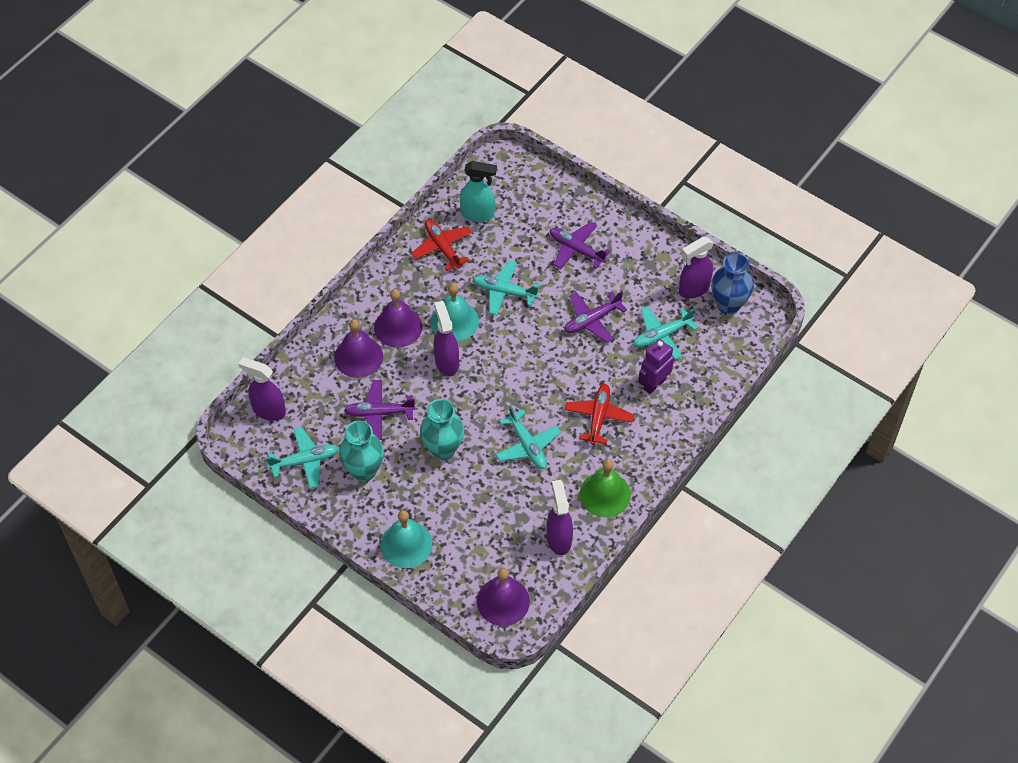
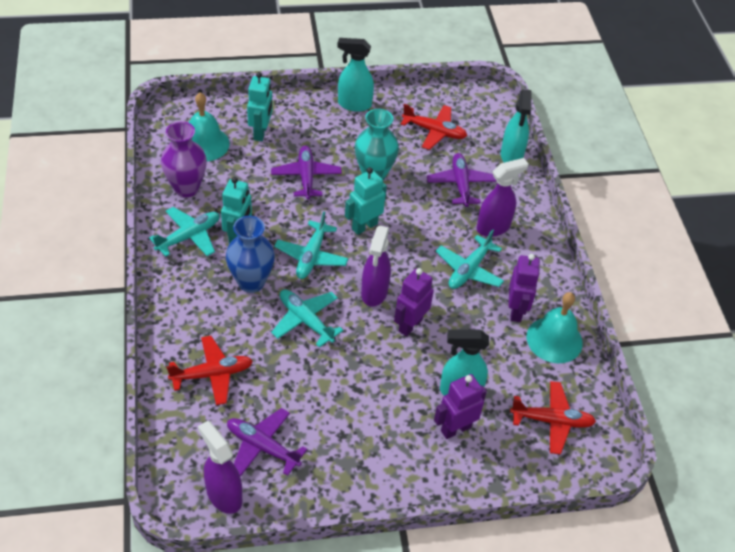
green bell: [580,459,631,517] = 1 -> none = 0
purple bell: [334,319,383,378] [374,289,422,348] [477,568,530,626] = 3 -> none = 0
purple robot: [638,339,674,394] = 1 -> [394,268,434,336] [434,374,487,439] [508,254,540,322] = 3
purple spray bottle: [238,357,286,421] [434,301,459,376] [547,480,573,555] [679,237,714,299] = 4 -> [198,421,242,514] [361,226,391,307] [477,158,529,237] = 3
purple vase: none = 0 -> [161,121,207,197] = 1
red plane: [411,219,472,271] [565,384,634,445] = 2 -> [166,336,253,405] [400,104,467,150] [510,381,596,455] = 3
turquoise robot: none = 0 -> [221,177,252,244] [247,72,273,141] [345,167,387,235] = 3
turquoise spray bottle: [460,161,497,222] = 1 -> [337,38,374,112] [440,330,489,396] [501,89,532,163] = 3
turquoise vase: [339,421,384,482] [420,399,464,460] = 2 -> [355,109,399,180] = 1

